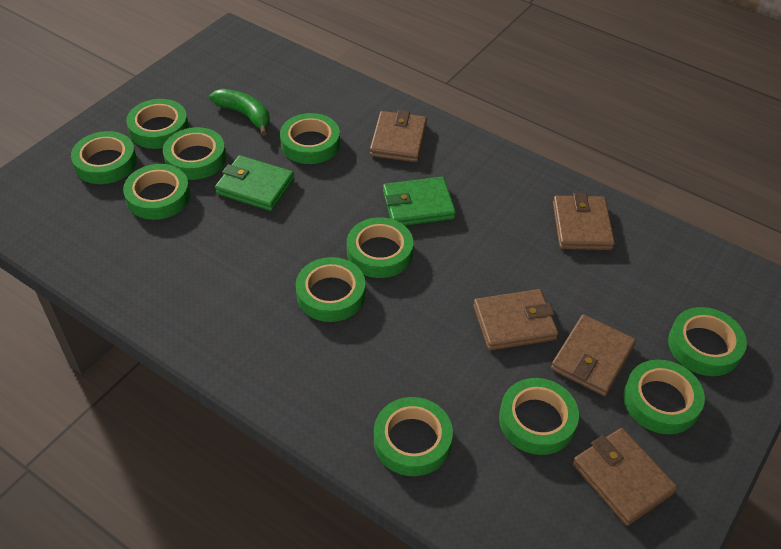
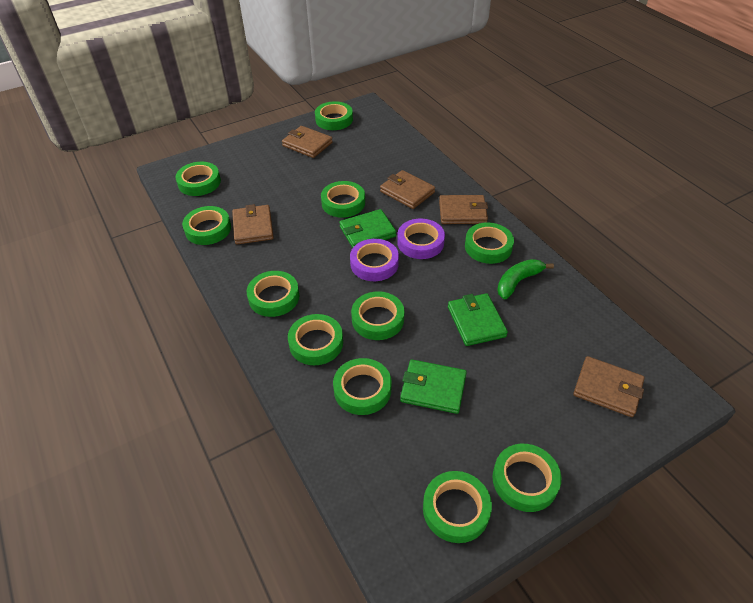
green wallet: [215,155,294,211] [383,177,456,226] = 2 -> [339,209,396,248] [400,360,467,414] [448,293,508,346] = 3
purple tape: none = 0 -> [350,239,399,281] [397,219,445,259] = 2

